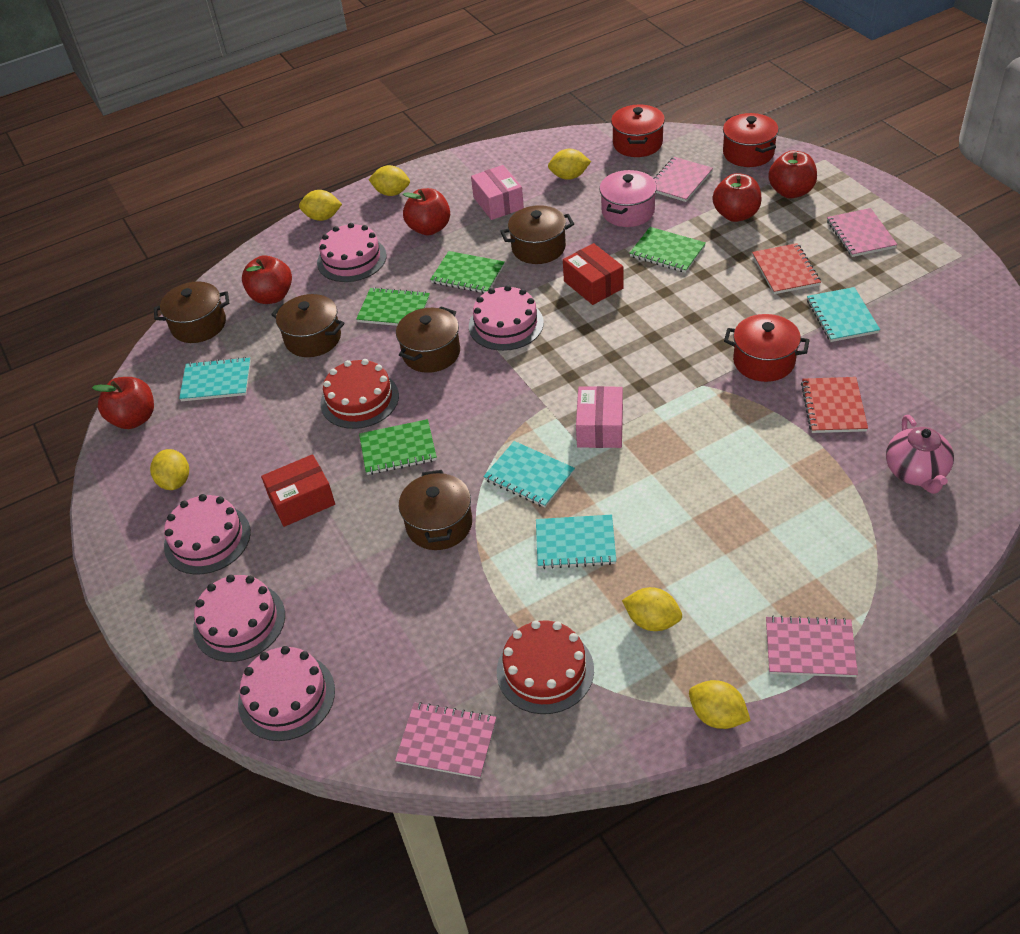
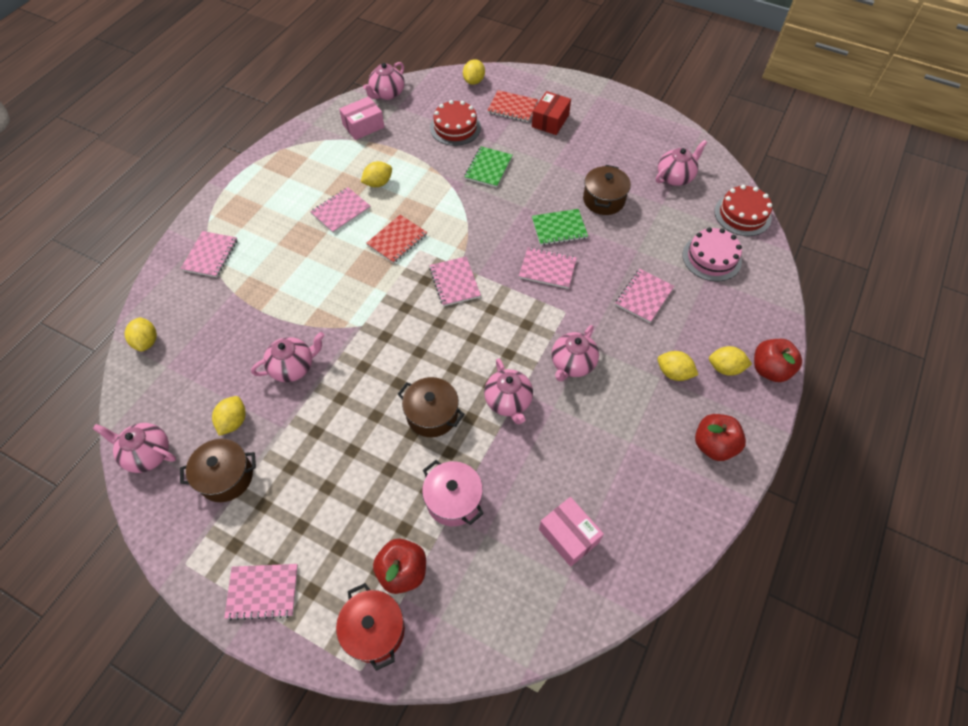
brown pot: [154,282,230,343] [271,294,345,357] [396,306,460,373] [399,470,472,550] [500,205,574,264] = 5 -> [180,439,256,502] [397,377,464,437] [583,165,631,215] = 3
green notebook: [356,287,430,326] [359,419,437,475] [430,251,505,294] [629,227,706,273] = 4 -> [464,146,513,188] [532,209,588,245] = 2
pink cake: [164,494,251,575] [193,575,285,662] [238,646,335,741] [317,223,386,282] [469,285,544,351] = 5 -> [683,227,742,282] = 1
pink notebook: [395,702,497,779] [653,157,713,202] [766,616,858,677] [827,208,898,257] = 4 -> [181,231,237,277] [224,564,298,621] [310,187,371,233] [429,257,481,306] [519,247,577,289] [615,269,674,323] = 6
pink teapot: [886,415,954,494] = 1 -> [93,423,176,473] [251,332,324,382] [363,62,405,100] [484,358,533,424] [551,325,599,381] [656,140,707,186] = 6
red apple: [92,377,154,429] [242,255,292,304] [403,188,450,236] [713,173,762,222] [768,151,817,198] = 5 -> [373,539,426,594] [695,414,746,461] [754,339,802,382] = 3
red box: [261,454,335,527] [563,243,624,305] = 2 -> [532,91,571,135] = 1
red pot: [611,104,665,157] [723,113,779,167] [724,314,810,382] = 3 -> [336,583,405,671] = 1
turquoise notebook: [179,357,251,401] [483,441,575,508] [536,515,616,569] [807,287,880,342] = 4 -> none = 0

